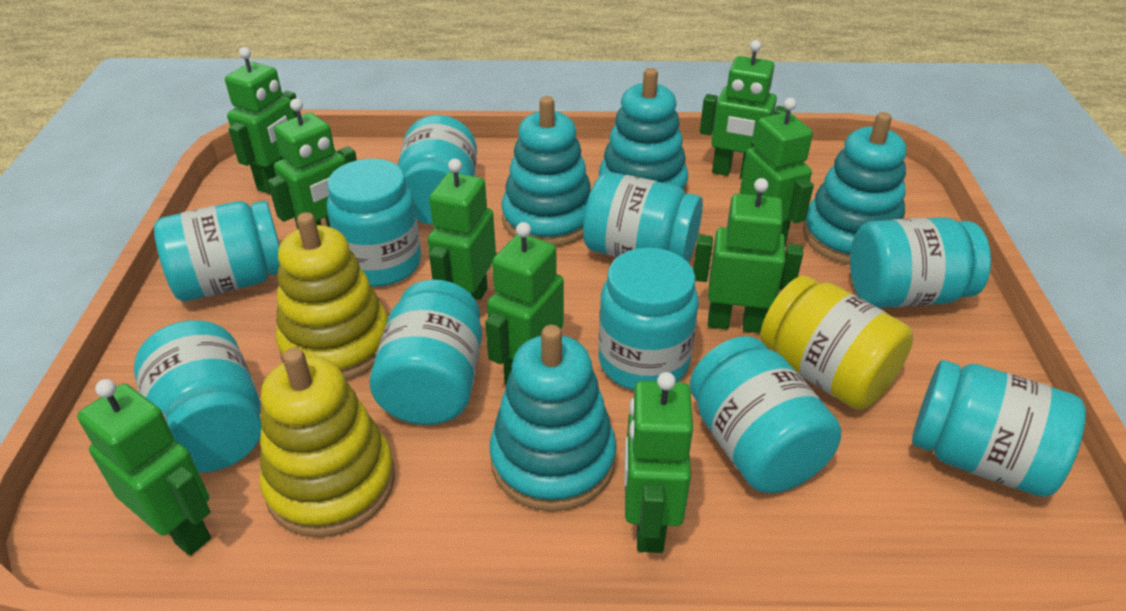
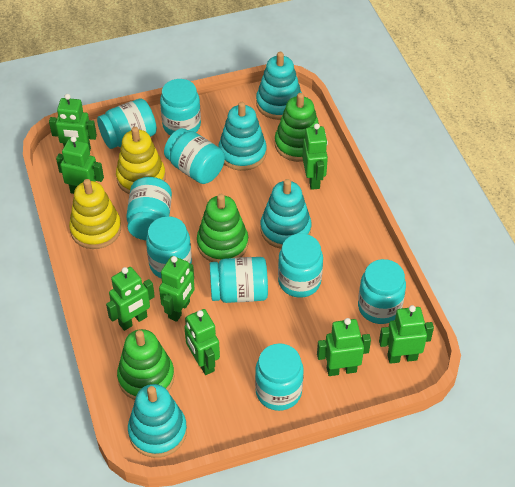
green robot: [77,379,211,556] [225,47,297,194] [268,99,357,229] [428,159,496,300] [485,222,564,385] [624,372,693,553] [693,178,803,333] [700,40,787,179] [740,98,814,246] = 9 -> [49,94,97,150] [56,136,104,194] [106,267,155,331] [159,256,195,322] [184,309,220,375] [302,123,328,190] [317,318,371,376] [379,305,434,364] = 8
green stacking toy: none = 0 -> [117,329,174,400] [197,194,248,263] [275,93,319,162] = 3
turquoise jar: [134,320,262,473] [154,201,280,301] [327,159,421,287] [370,279,482,425] [398,115,477,225] [583,172,703,262] [598,248,699,390] [690,336,841,493] [850,217,991,308] [912,360,1086,497] = 10 -> [97,99,157,149] [126,177,172,240] [146,216,192,279] [160,79,201,135] [164,128,225,184] [210,257,268,303] [255,343,304,411] [278,234,323,298] [358,259,406,324] = 9
yellow jar: [760,276,913,409] = 1 -> none = 0

